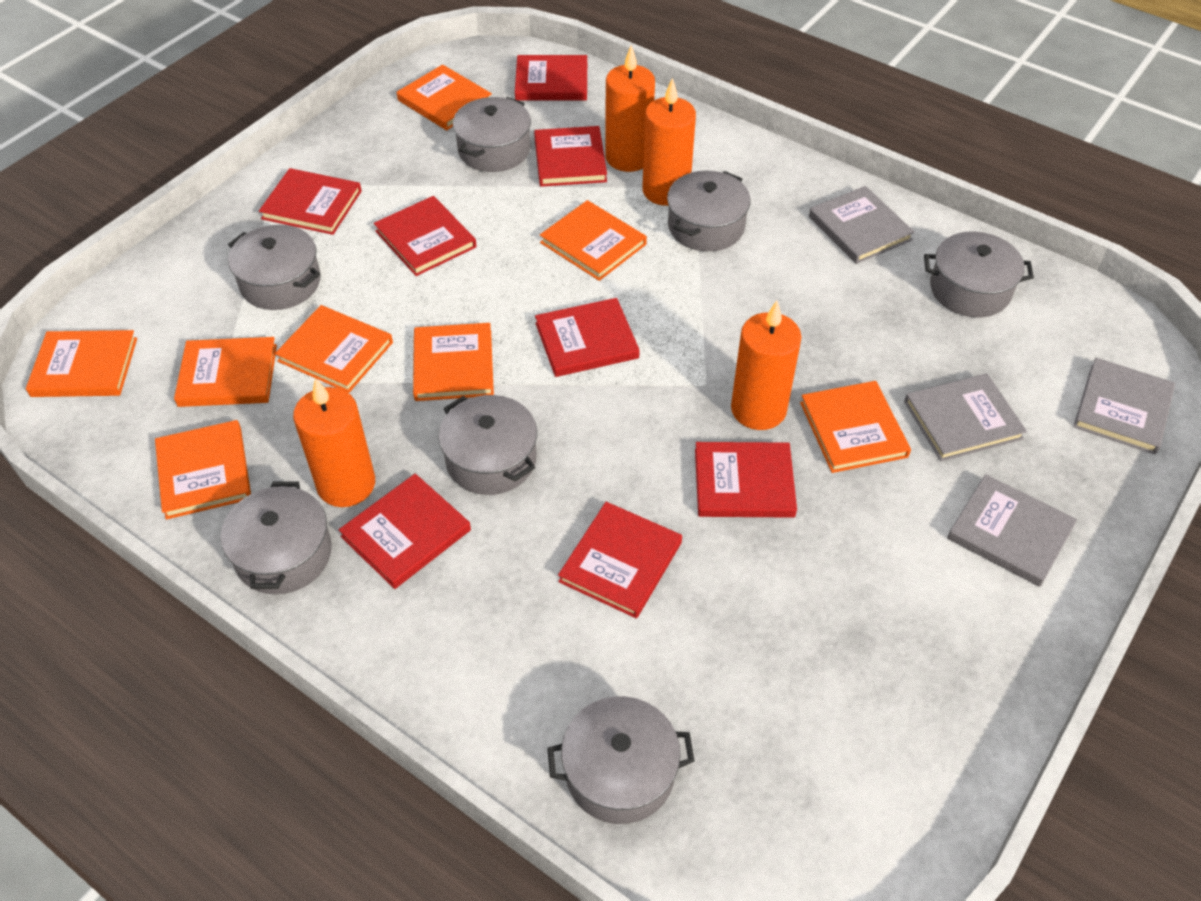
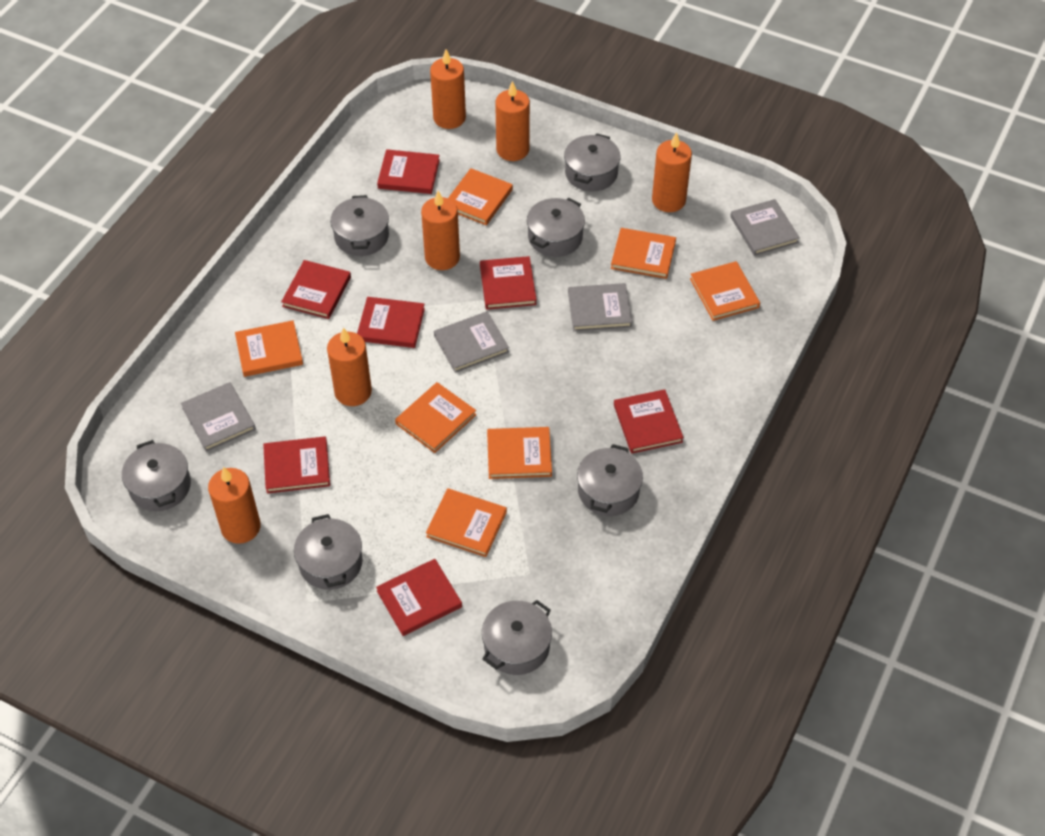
orange book: [26,330,137,397] [155,420,251,519] [174,337,277,407] [275,305,393,393] [397,65,492,130] [413,323,494,401] [540,200,647,281] [800,381,911,473] = 8 -> [235,320,303,377] [395,382,476,453] [426,488,507,557] [448,168,513,225] [487,427,552,479] [611,228,676,279] [690,261,760,321] = 7
orange candle: [293,378,375,507] [605,45,655,172] [642,78,696,206] [731,301,801,430] = 4 -> [208,467,261,544] [327,327,372,406] [421,191,460,270] [430,49,466,129] [495,81,530,161] [652,132,692,212] = 6
red book: [259,168,362,235] [339,474,471,589] [374,196,476,276] [515,55,587,101] [534,126,607,187] [535,298,640,377] [558,502,682,618] [695,442,797,518] = 8 -> [263,436,330,494] [281,260,351,319] [357,297,425,348] [376,559,462,636] [377,149,440,194] [480,256,537,310] [614,389,684,454] = 7

